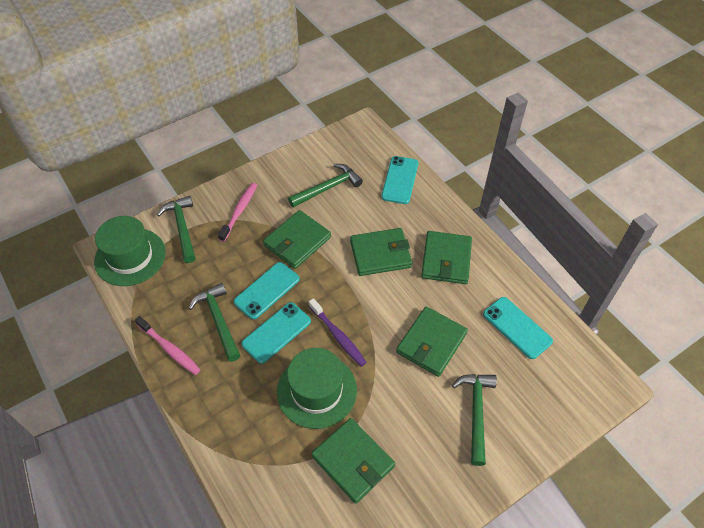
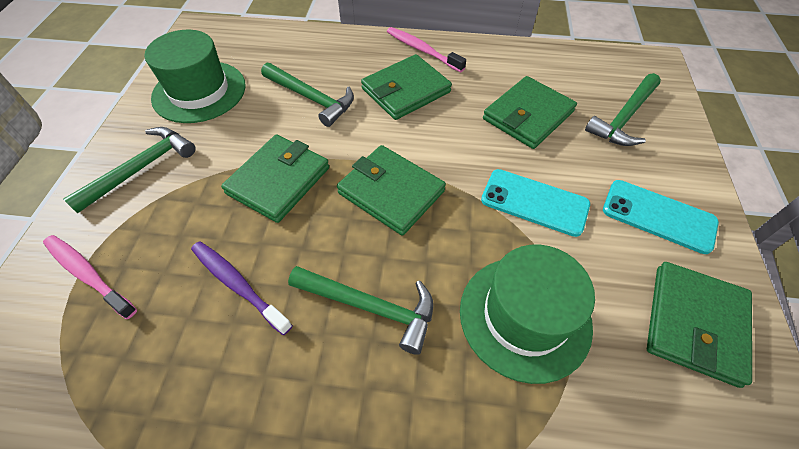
turquoise phone: [234,262,300,319] [241,302,311,364] [381,156,418,204] [483,297,553,359] = 4 -> [481,169,590,237] [603,180,719,254] = 2

